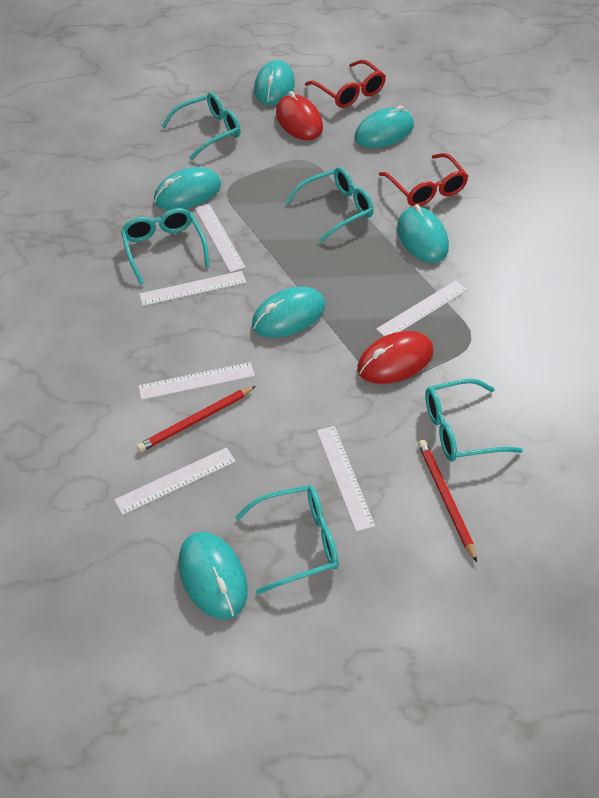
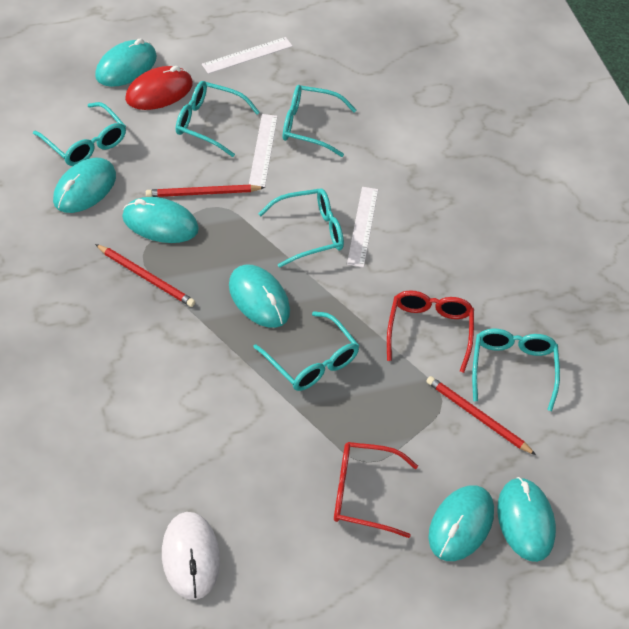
red mouse: [276,91,323,140] [357,331,433,384] = 2 -> [125,66,193,110] = 1
red pencil: [137,386,256,452] [418,440,477,562] = 2 -> [95,244,195,307] [146,185,265,197] [426,376,536,455] = 3
turquoise glasses: [121,208,210,285] [162,92,241,160] [235,485,339,594] [285,167,374,243] [425,378,523,461] = 5 -> [33,102,126,166] [176,81,260,157] [253,311,359,391] [258,188,344,268] [283,85,356,157] [472,328,560,411] = 6
white mouse: none = 0 -> [162,512,220,600] = 1
white ruler: [114,447,236,515] [138,362,255,400] [139,271,246,306] [195,204,246,272] [317,426,375,532] [376,280,467,336] = 6 -> [202,37,293,74] [249,114,278,187] [347,187,378,268] = 3

